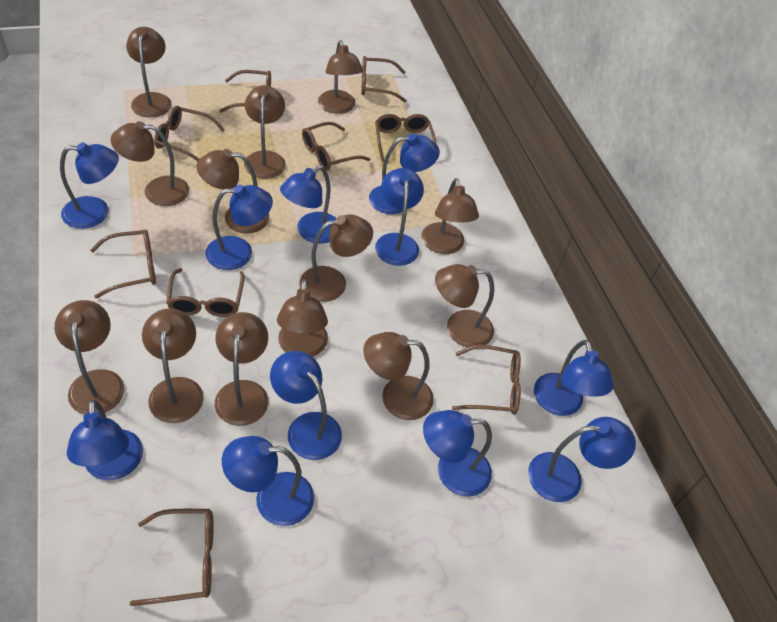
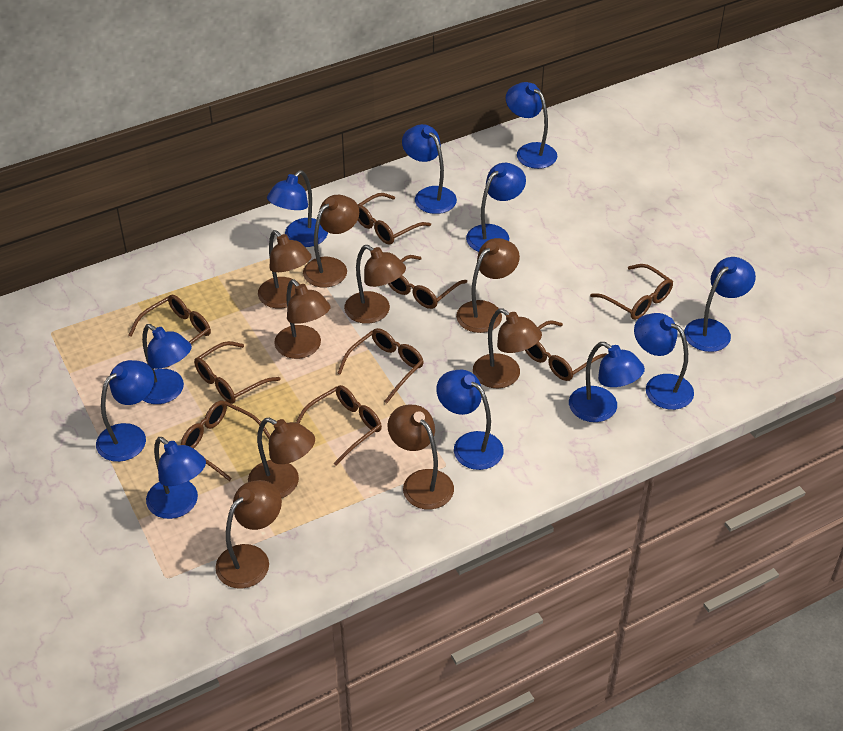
brown lamp: [54,300,125,415] [111,121,189,206] [126,27,172,118] [142,308,204,423] [197,149,269,234] [215,312,268,426] [244,85,286,179] [277,279,328,357] [299,214,373,302] [318,40,363,114] [363,332,434,420] [421,178,479,254] [435,264,494,347] = 13 -> [215,480,282,589] [248,418,315,498] [258,230,311,308] [274,279,330,359] [303,195,359,288] [344,245,406,324] [388,405,454,509] [456,238,520,333] [473,308,542,388] = 9

